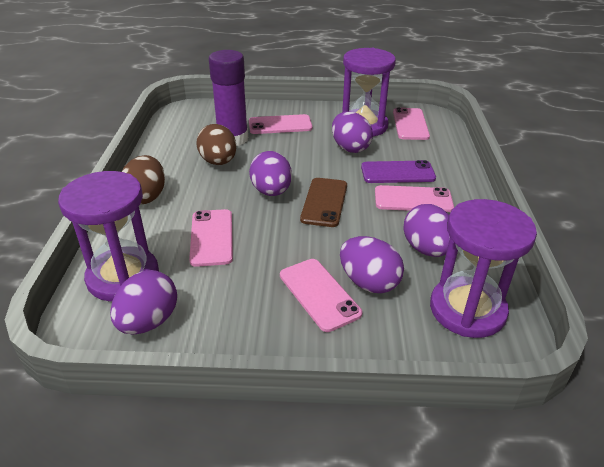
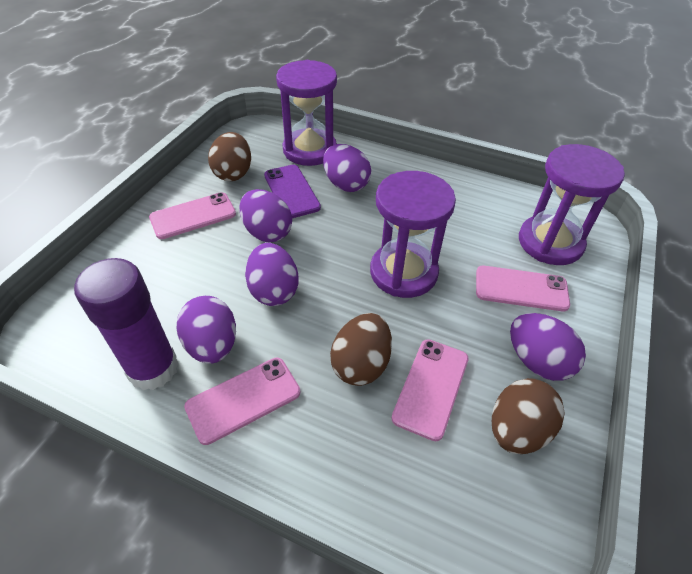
brown egg: [122,155,165,204] [196,124,237,165] = 2 -> [208,132,251,181] [330,313,392,386] [492,378,565,454] = 3
brown phone: [300,178,347,227] = 1 -> none = 0
pink phone: [189,209,233,267] [249,114,312,134] [280,259,362,332] [375,185,454,212] [393,107,430,140] = 5 -> [149,192,236,239] [184,358,300,445] [391,339,469,441] [476,266,570,312] = 4

